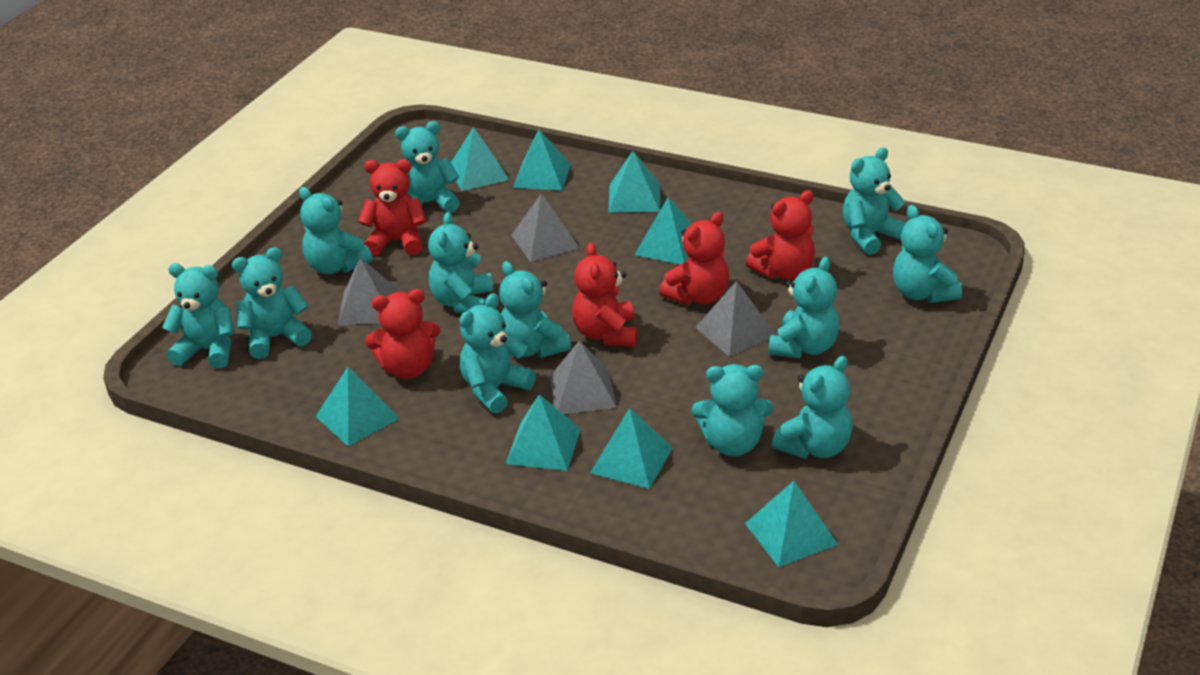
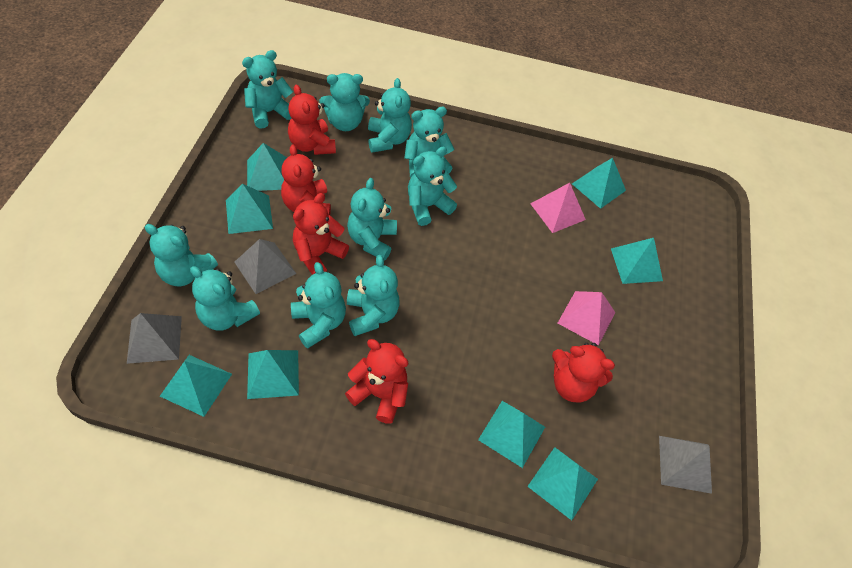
grey pyramid: [338,258,399,325] [511,193,580,262] [549,341,617,414] [695,281,776,357] = 4 -> [127,313,182,364] [235,239,296,294] [659,436,712,494] = 3
pink pyramid: none = 0 -> [530,183,586,233] [558,291,615,346] = 2
turquoise teddy bear: [162,263,234,369] [232,247,312,359] [299,187,372,274] [395,121,460,213] [428,212,493,314] [459,293,536,414] [499,261,571,358] [692,364,773,456] [769,257,840,358] [772,356,853,459] [843,147,906,255] [893,205,962,303] = 12 -> [145,224,218,286] [190,266,260,331] [242,50,293,129] [291,262,346,349] [319,73,370,131] [347,178,397,261] [347,255,399,336] [368,78,412,153] [404,107,455,178] [408,147,457,226] = 10

